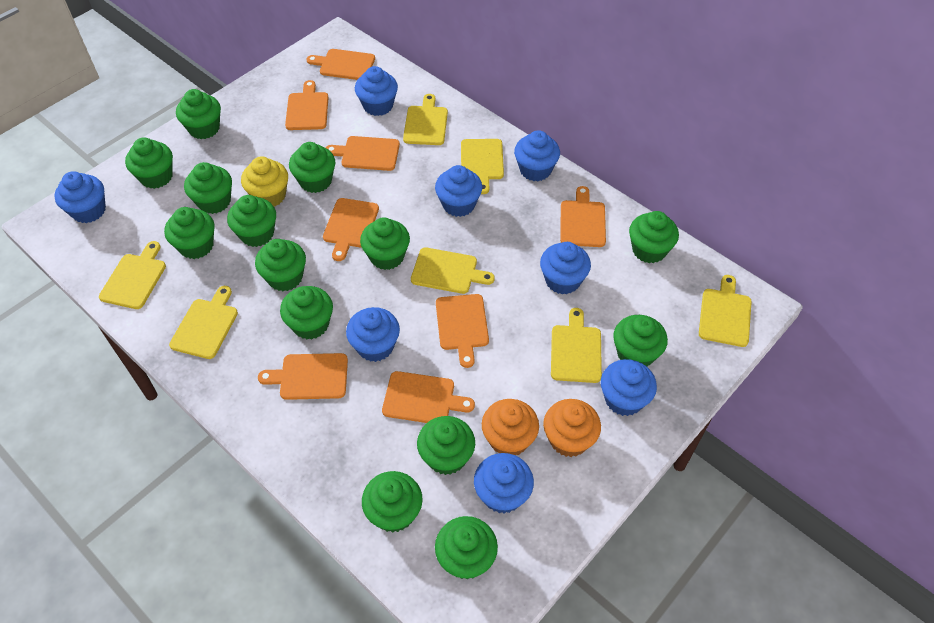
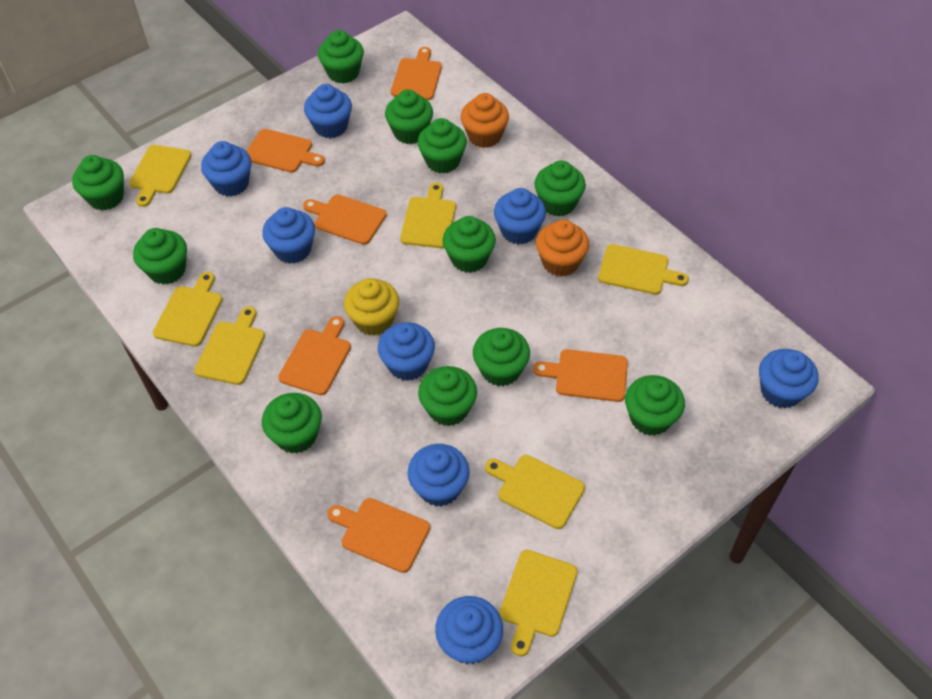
green cupcake: [125,137,173,189] [164,207,215,259] [176,89,221,139] [184,162,232,214] [227,195,276,247] [255,239,306,291] [280,286,333,340] [289,142,335,193] [360,218,410,270] [362,471,423,533] [417,416,475,475] [435,516,498,579] [613,315,668,366] [629,211,679,263] = 14 -> [72,155,124,210] [133,228,187,285] [262,393,322,454] [318,30,364,83] [385,89,433,144] [417,118,467,174] [418,366,477,426] [443,216,496,273] [473,328,530,386] [534,160,586,217] [625,375,685,436] = 11
orange cutting board: [258,353,348,400] [285,80,329,130] [306,49,375,80] [323,198,379,261] [326,136,400,171] [382,371,475,423] [436,294,489,368] [560,186,606,247] = 8 -> [246,129,325,173] [278,316,351,395] [303,194,387,245] [327,498,430,573] [391,47,442,100] [533,349,628,402] = 6

